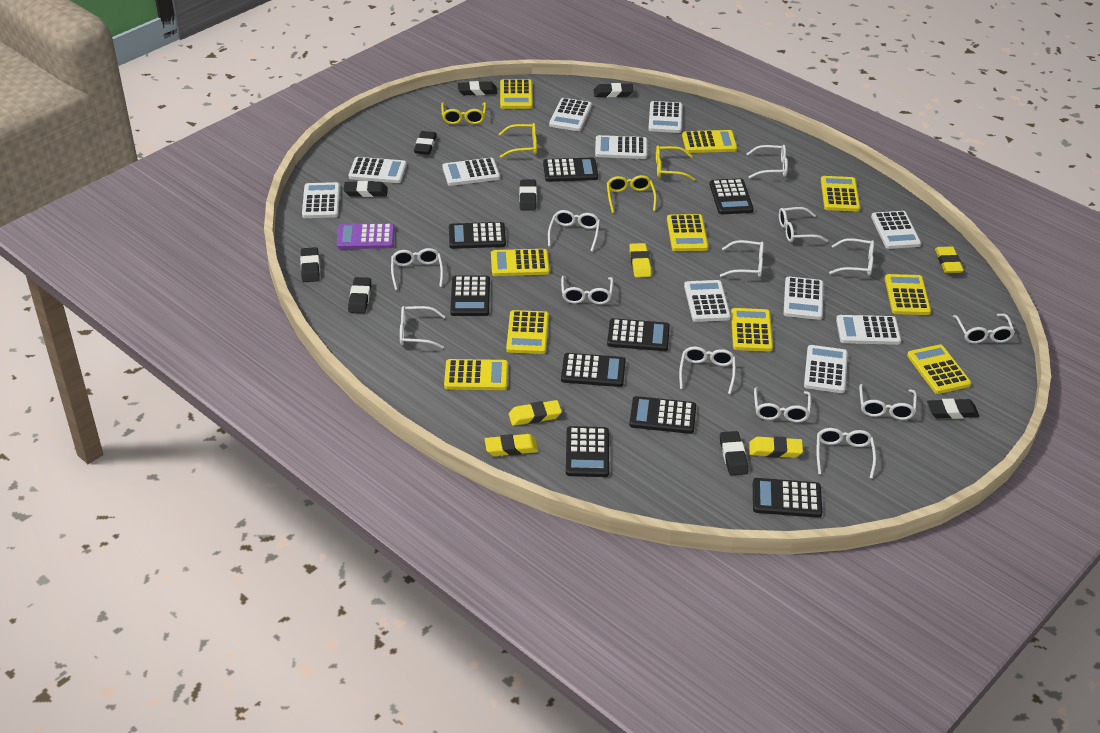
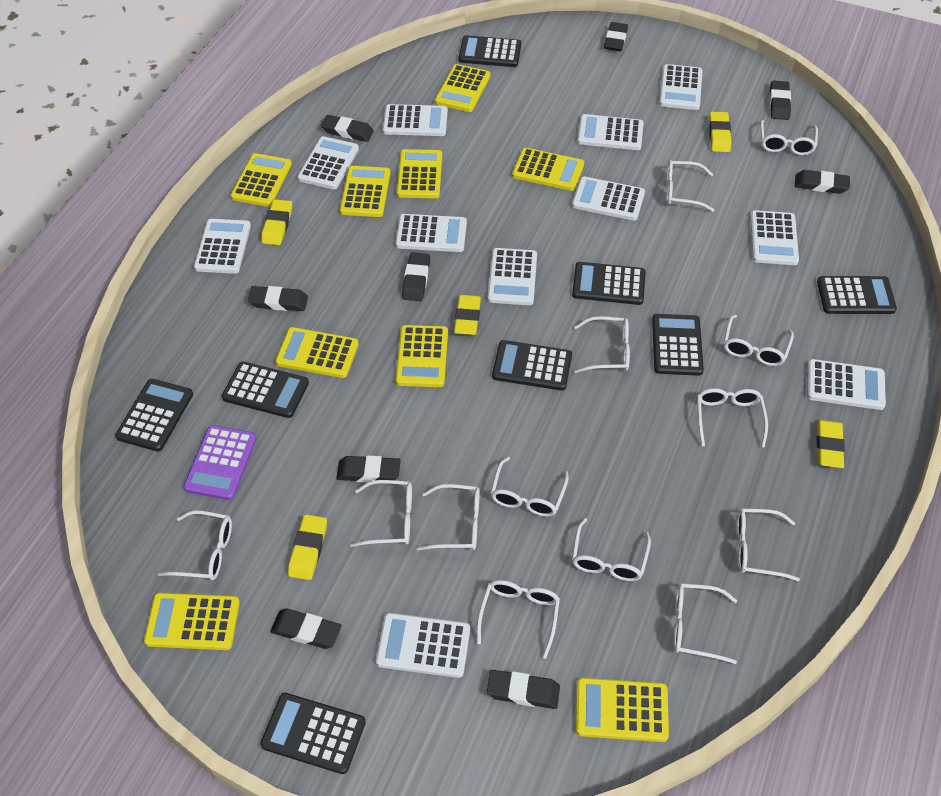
black calculator: [449,222,506,249] [450,275,490,316] [543,157,598,182] [561,353,626,387] [566,426,609,477] [607,318,670,351] [629,396,696,434] [709,178,754,214] [753,478,822,518] = 9 -> [115,379,193,451] [222,362,309,418] [260,693,366,774] [459,35,521,67] [492,340,572,391] [572,262,646,305] [652,314,704,376] [817,276,897,314] = 8
yellow calculator: [444,359,508,390] [491,249,550,276] [500,79,533,109] [506,310,549,354] [667,214,708,251] [682,130,737,153] [731,308,773,352] [821,176,860,212] [885,274,931,315] [907,344,971,394] = 10 -> [144,593,240,650] [231,153,292,207] [275,327,359,378] [340,166,390,217] [396,325,448,387] [397,149,442,198] [435,64,490,112] [512,148,584,191] [576,678,669,742] = 9
yellow glasses: [441,102,486,124] [499,123,537,158] [607,175,657,213] [656,145,696,181] = 4 -> none = 0

